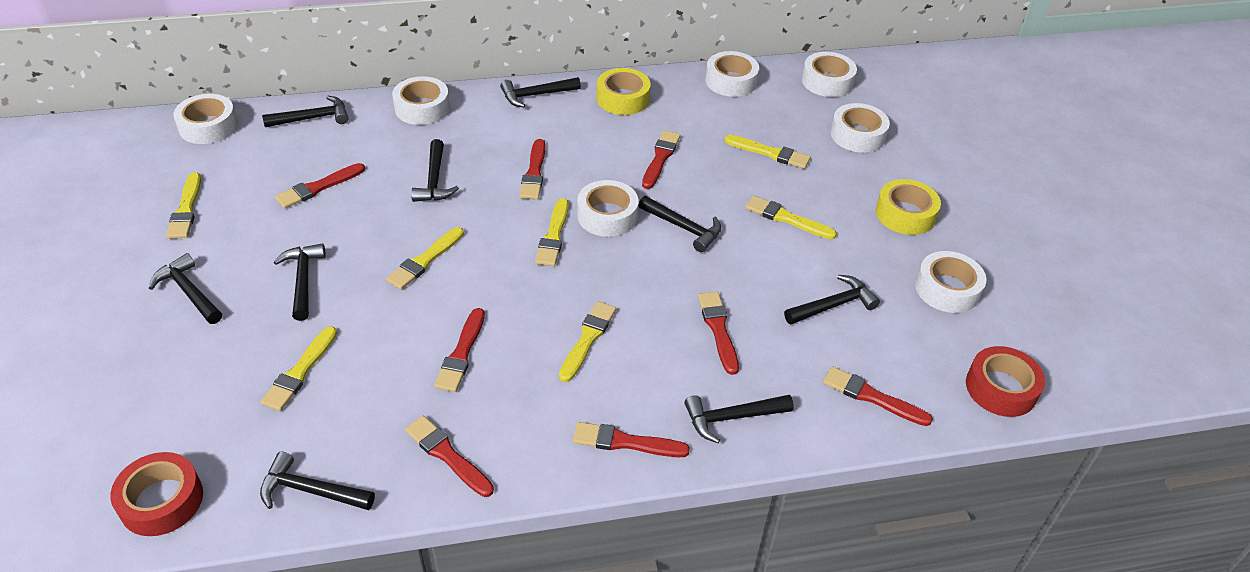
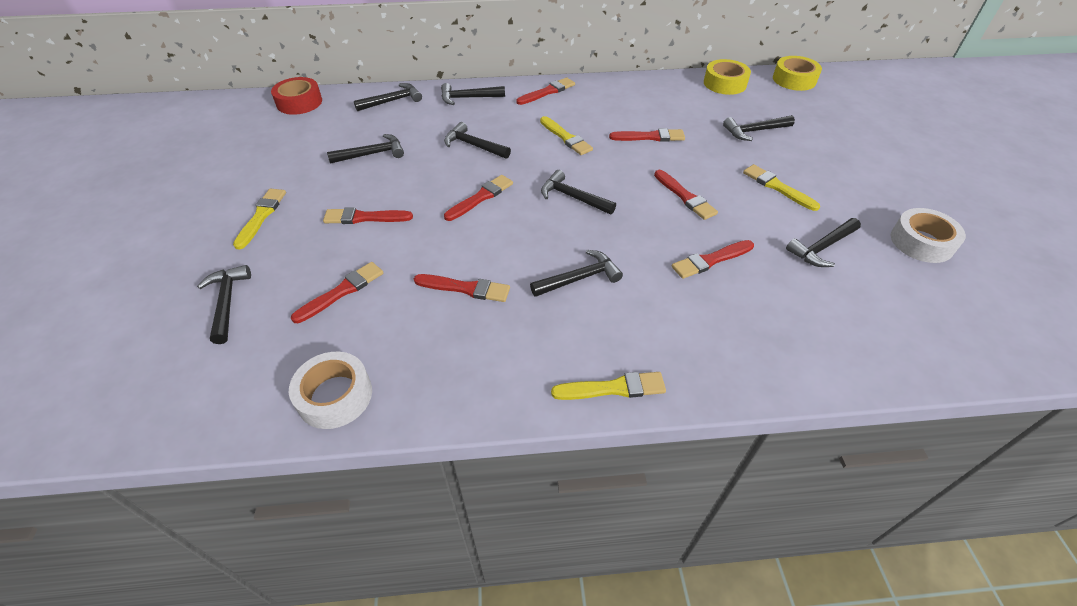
red tape: [110,452,203,536] [966,346,1045,417] = 2 -> [271,77,322,115] = 1
white tape: [173,94,238,144] [392,76,450,125] [577,180,639,237] [705,51,759,97] [802,52,857,97] [831,103,890,153] [915,251,986,313] = 7 -> [289,352,372,429] [891,208,966,263] = 2
yellow brush: [166,172,201,239] [260,326,337,411] [386,227,464,290] [535,198,569,266] [559,301,616,382] [724,135,811,169] [745,196,837,239] = 7 -> [233,189,286,250] [540,116,593,155] [551,372,666,400] [743,164,820,211] = 4

